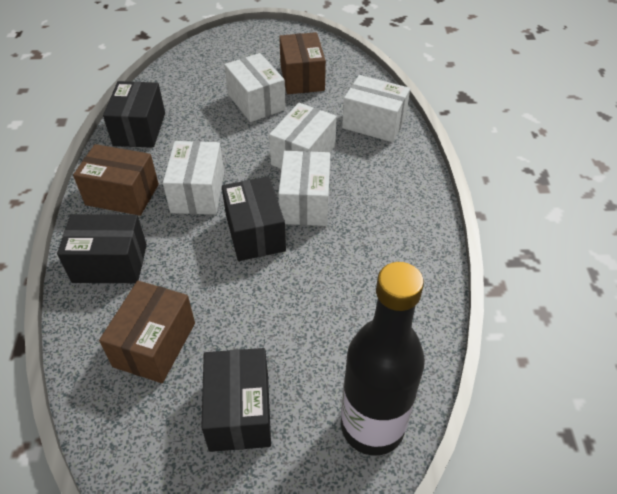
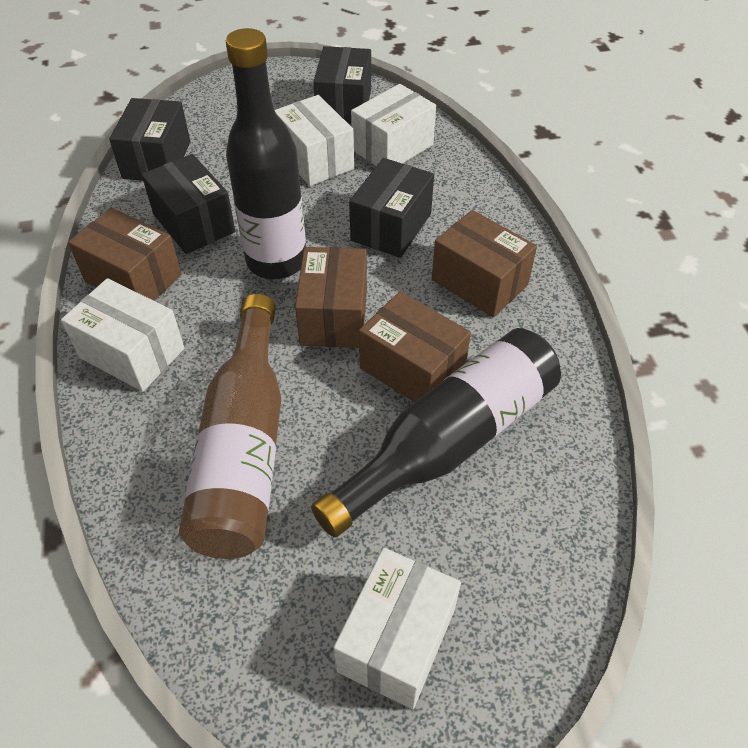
black bottle: [341,262,425,456] = 1 -> [226,28,306,279] [311,328,561,538] = 2
brown bottle: none = 0 -> [179,294,281,559] = 1
brown box: [73,144,159,216] [99,281,195,383] [279,32,326,94] = 3 -> [68,207,182,301] [295,247,367,348] [359,292,471,402] [432,210,537,317] = 4
white box: [163,141,224,215] [224,53,286,122] [269,103,337,169] [278,151,330,226] [342,75,410,142] = 5 -> [61,278,184,392] [275,95,354,186] [333,548,461,709] [351,84,436,166] = 4

